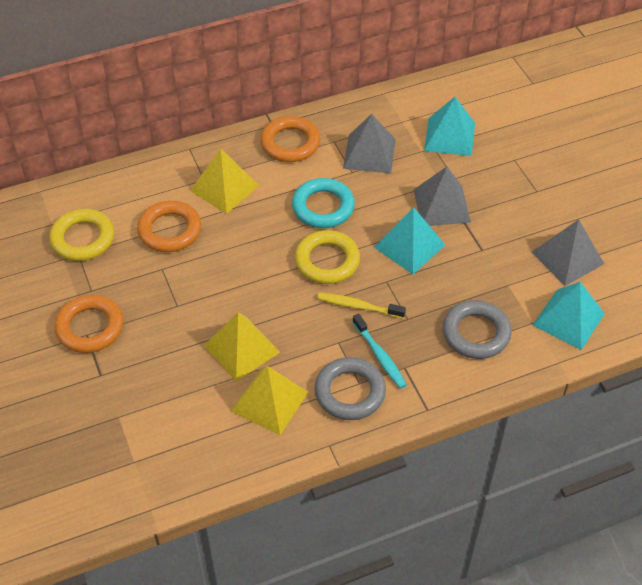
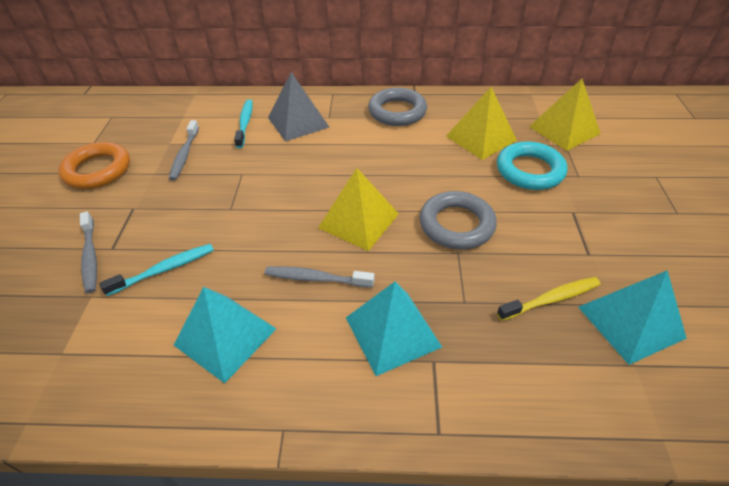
grey pyramid: [343,114,396,174] [414,167,471,226] [532,219,604,286] = 3 -> [268,72,329,142] = 1
grey toothbrush: none = 0 -> [80,211,97,293] [169,120,199,181] [265,266,375,288] = 3
orange ring: [54,295,123,353] [137,201,201,252] [260,116,320,162] = 3 -> [58,142,130,189] = 1
turquoise toothbrush: [353,314,407,389] = 1 -> [99,244,214,296] [234,99,253,148] = 2
yellow ring: [49,209,114,261] [295,230,360,284] = 2 -> none = 0

